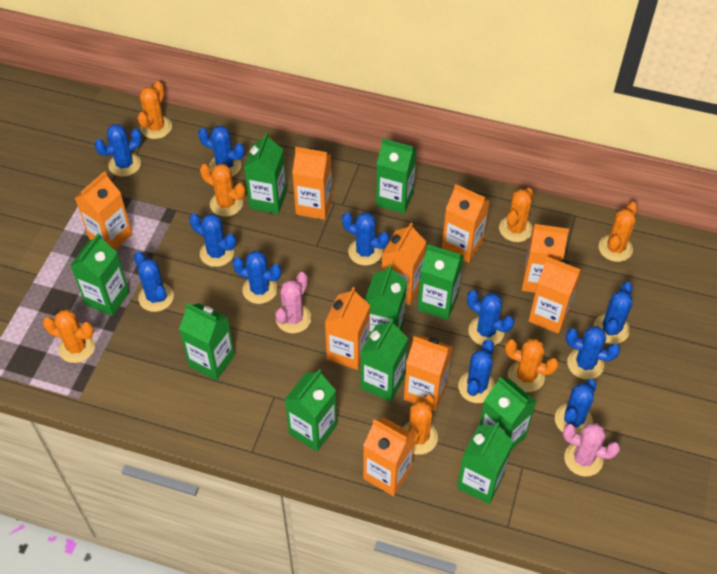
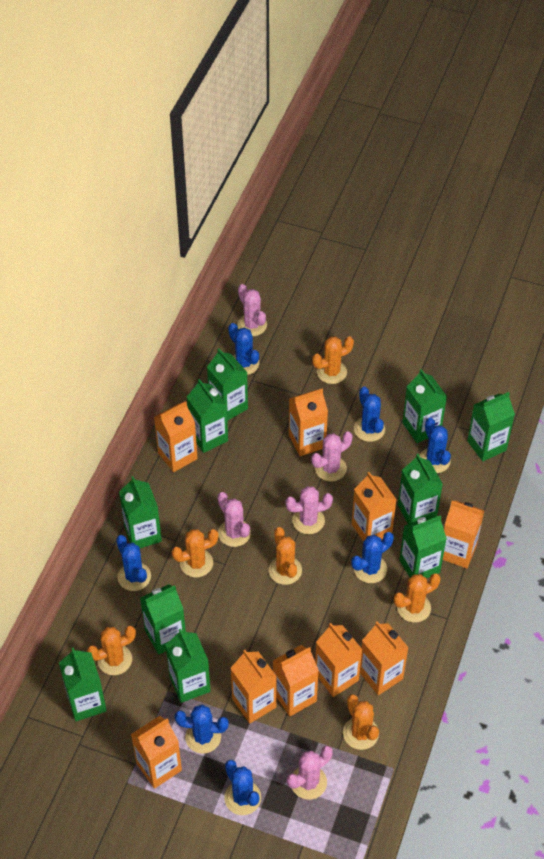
blue cactus: [94,124,142,177] [134,251,174,312] [189,213,236,267] [198,126,245,176] [233,251,282,304] [342,212,389,266] [458,340,495,403] [467,290,514,346] [555,379,597,434] [566,326,620,380] [594,282,633,344] = 11 -> [116,535,151,591] [175,705,229,754] [224,760,261,815] [228,323,259,375] [351,532,394,583] [354,386,385,442] [419,418,451,473] = 7
orange cactus: [43,310,95,363] [137,81,172,139] [200,164,245,217] [403,395,438,455] [499,188,534,242] [505,339,559,392] [599,202,638,262] = 7 -> [87,626,136,675] [171,529,219,577] [269,527,302,585] [312,336,354,384] [343,694,379,750] [394,574,441,623] = 6
pink cactus: [275,272,312,333] [563,423,620,477] = 2 -> [217,492,251,547] [237,284,267,336] [286,486,333,534] [287,746,333,800] [312,432,352,481] = 5

